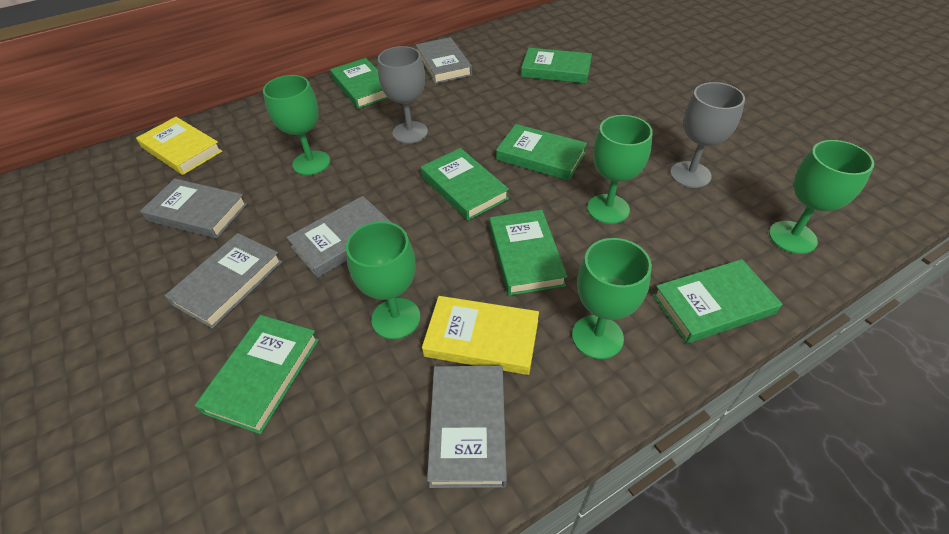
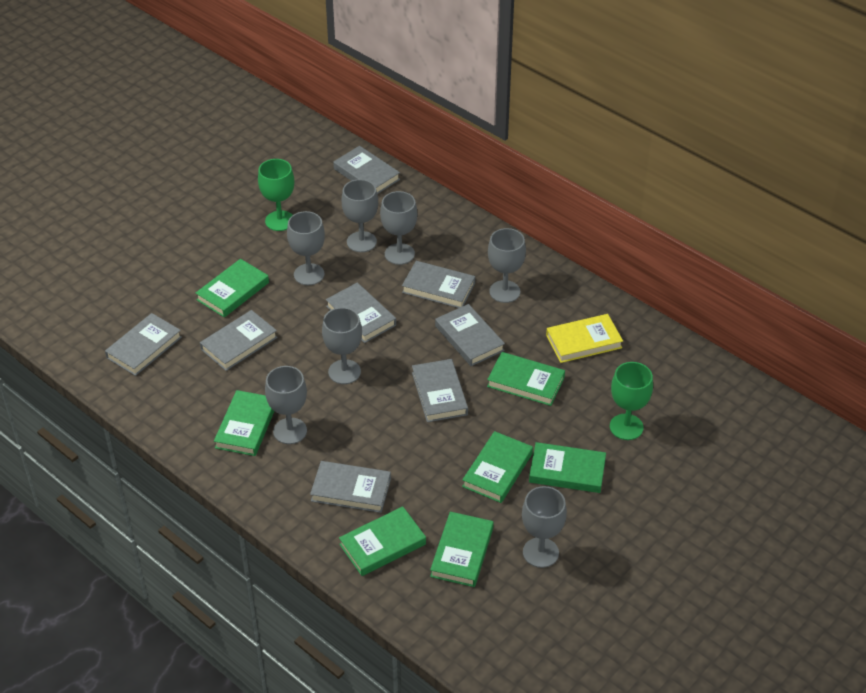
green goblet: [263,75,330,175] [346,221,421,339] [572,238,652,359] [587,115,653,224] [769,140,874,254] = 5 -> [258,159,294,231] [610,362,653,440] = 2
grey book: [140,179,247,239] [164,233,282,329] [286,196,392,278] [415,37,472,84] [427,366,507,488] = 5 -> [105,313,182,376] [200,310,278,371] [310,461,391,513] [326,283,396,343] [333,146,400,194] [402,261,475,308] [412,359,468,422] [435,304,505,366] = 8
grey goblet: [378,46,428,144] [670,82,745,188] = 2 -> [265,366,307,444] [287,211,325,285] [322,307,362,384] [342,179,378,252] [380,191,417,265] [488,228,526,303] [522,486,567,568] = 7
yellow book: [136,117,222,175] [422,296,539,375] = 2 -> [546,314,623,363] = 1

